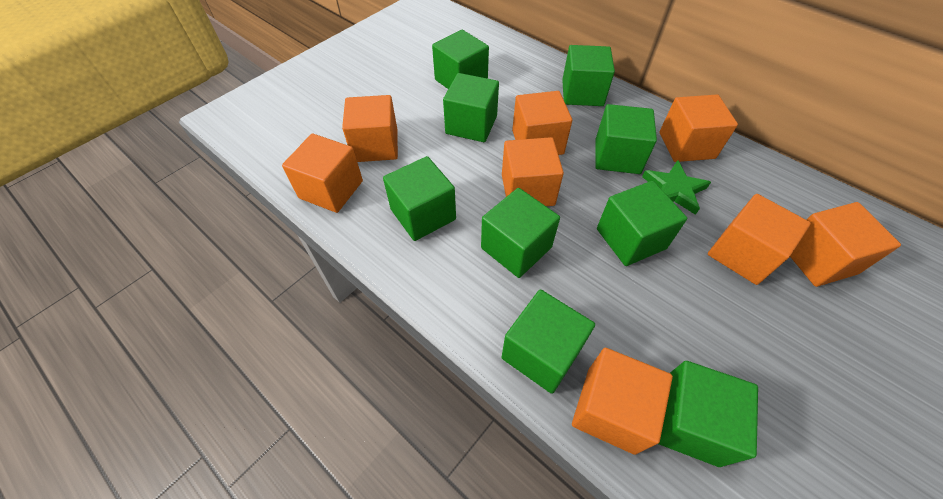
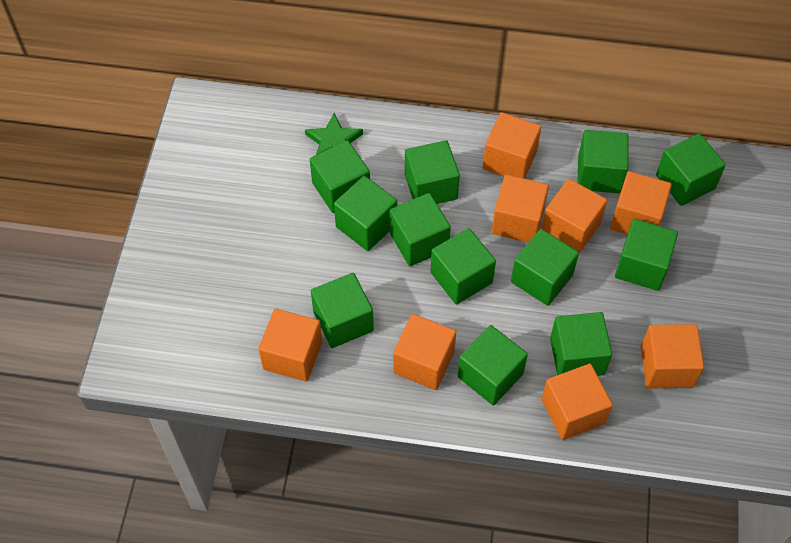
green cube: [383,156,456,241] [432,30,489,89] [443,73,499,142] [481,188,560,278] [502,290,595,394] [562,45,615,106] [595,104,657,174] [597,181,687,266] [658,361,758,467] = 9 -> [310,140,370,213] [311,273,374,348] [334,176,397,251] [389,193,451,266] [405,140,460,204] [430,228,496,304] [457,325,528,405] [511,229,579,306] [550,312,612,376] [578,130,629,193] [615,219,678,291] [656,133,726,206] = 12

